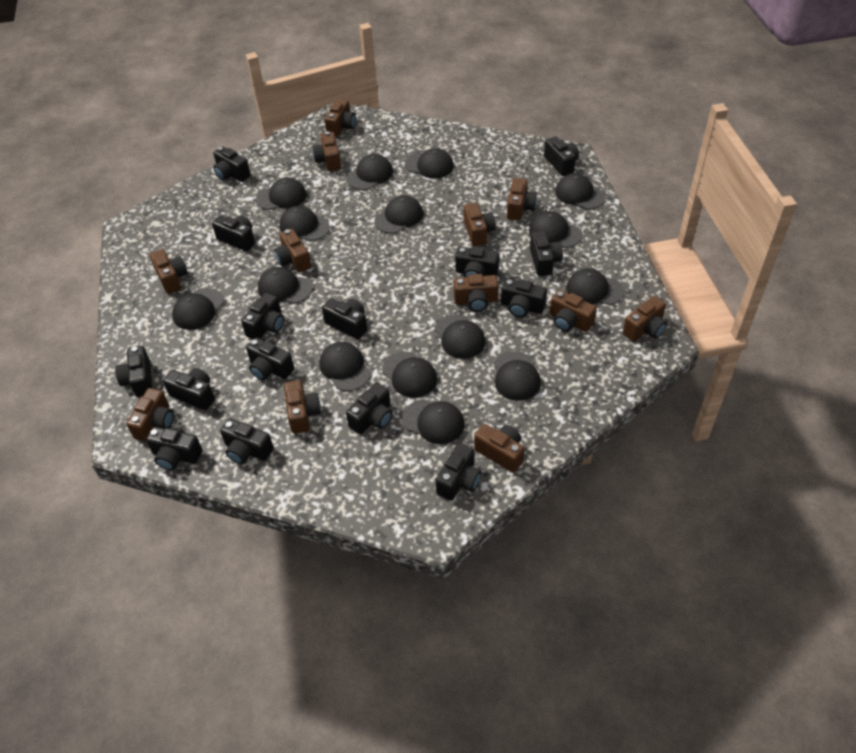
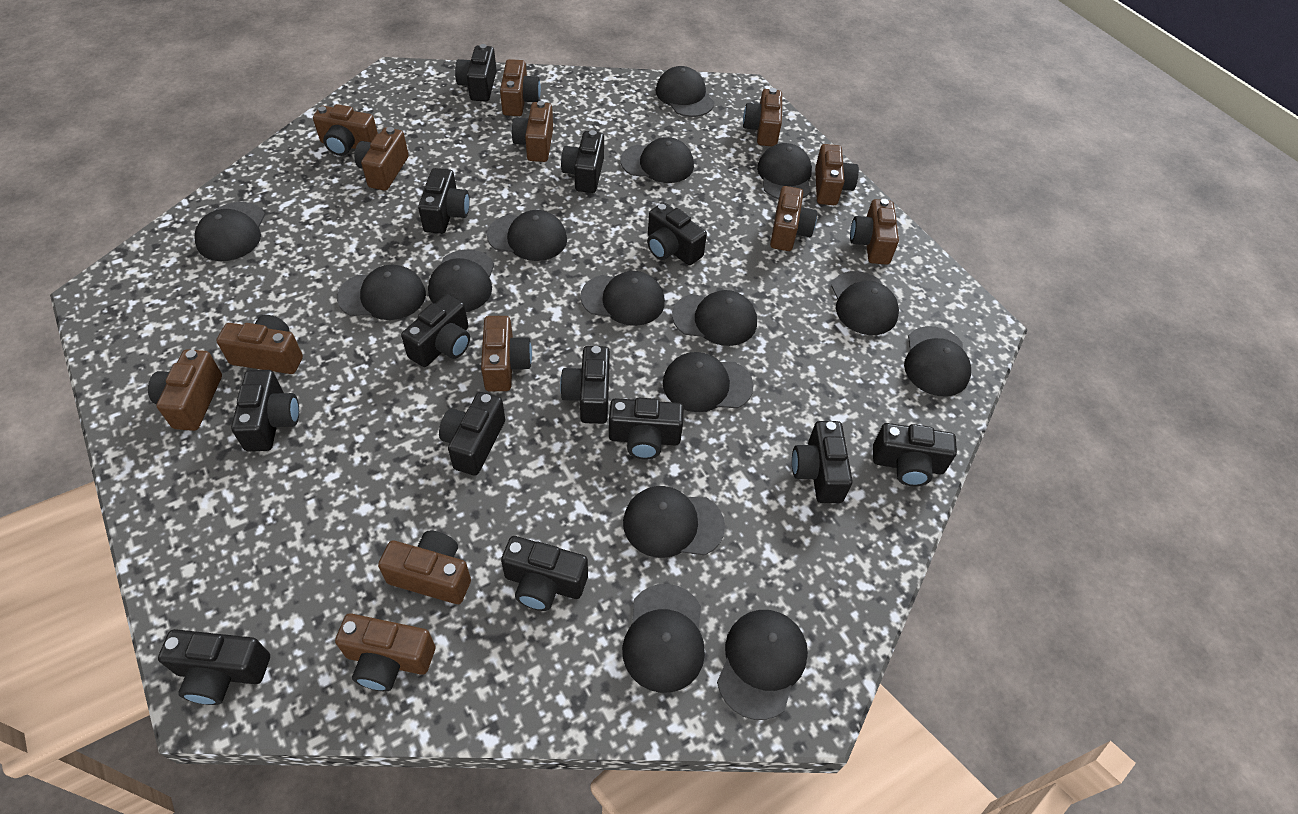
black camera: [115,346,152,397] [146,427,202,470] [163,368,215,410] [212,215,255,251] [213,146,251,182] [220,419,274,464] [241,293,284,339] [246,338,294,380] [322,298,367,339] [346,383,392,434] [436,443,481,501] [455,246,499,277] [501,278,547,317] [530,231,563,276] [544,136,579,176] = 15 -> [158,629,270,705] [231,370,299,451] [401,294,470,367] [418,168,470,234] [439,392,505,476] [455,44,497,102] [501,536,588,611] [560,346,610,424] [561,130,604,193] [609,398,684,459] [647,202,707,265] [792,421,853,503] [873,423,957,486] = 13
brown camera: [126,388,174,442] [150,249,188,294] [274,229,311,272] [284,380,321,434] [312,131,341,171] [324,99,356,137] [454,274,498,312] [464,202,496,246] [474,424,525,473] [507,178,537,220] [550,290,597,332] [623,296,667,341] = 12 -> [148,349,222,431] [216,315,303,374] [313,104,378,156] [335,613,435,691] [354,127,409,191] [378,531,471,604] [481,316,532,391] [500,59,541,116] [512,101,553,162] [743,88,782,147] [770,186,817,251] [815,144,859,205] [850,199,899,265] = 13

